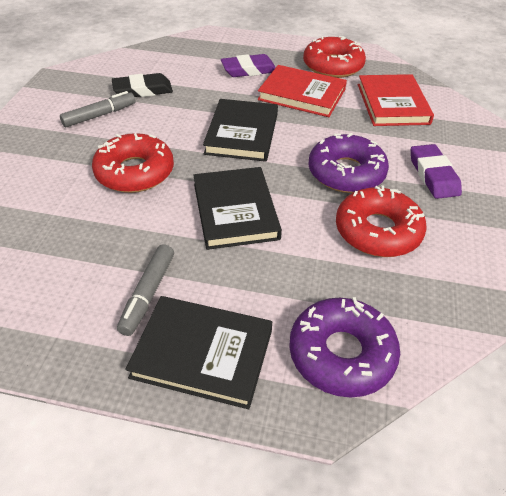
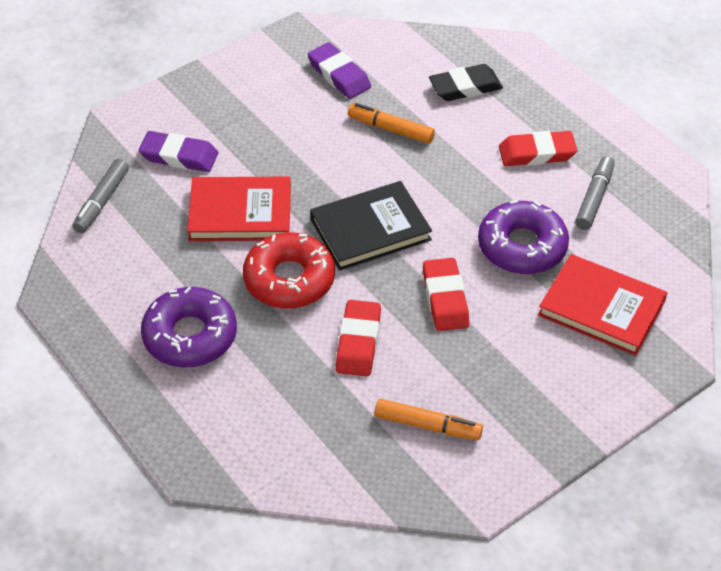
black book: [126,296,272,409] [193,167,282,250] [203,99,278,162] = 3 -> [310,181,432,271] = 1
orange marker: none = 0 -> [348,103,435,144] [375,399,483,440] = 2
red donut: [92,133,174,193] [303,36,366,78] [336,185,427,257] = 3 -> [243,232,335,309] = 1
red eraser: none = 0 -> [336,300,381,376] [423,258,470,331] [499,131,577,166] = 3

